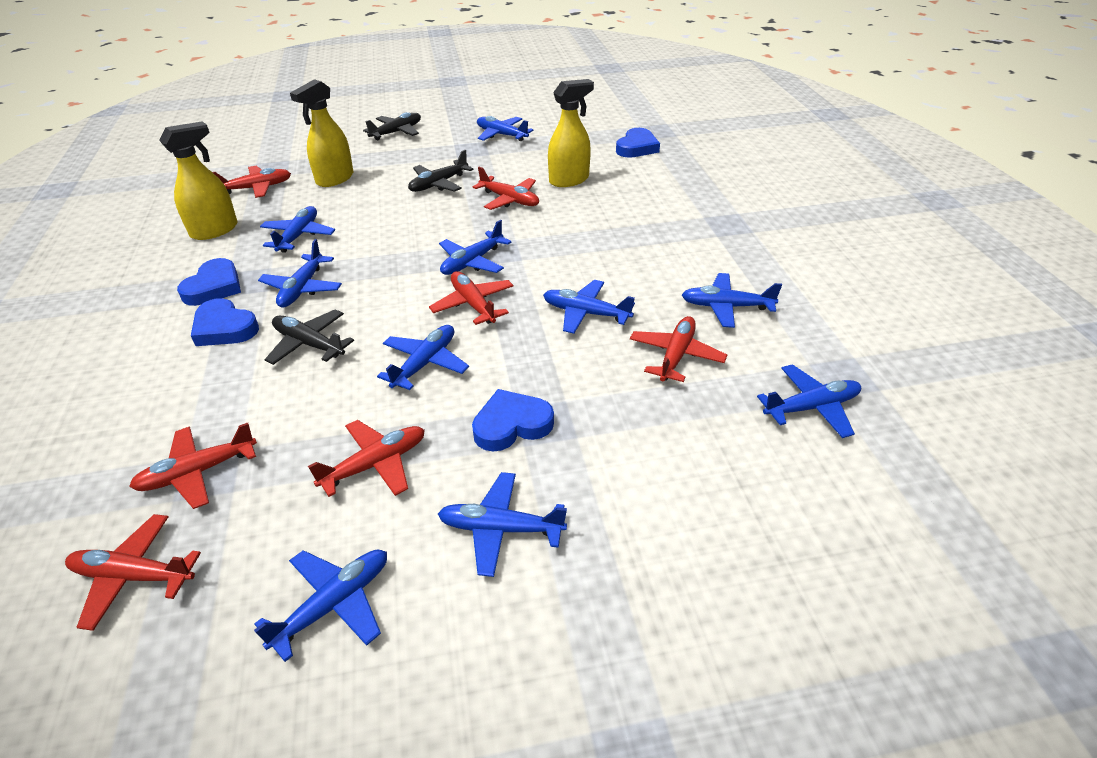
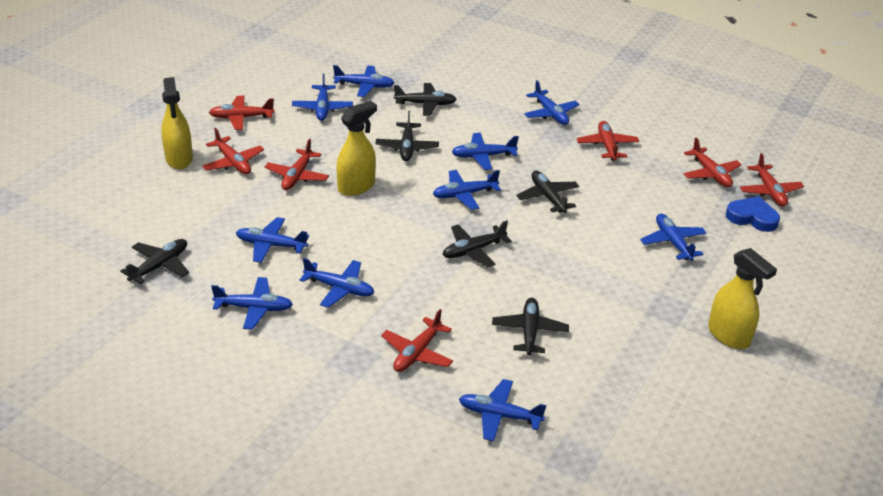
black plane: [264,309,354,365] [363,112,421,140] [408,150,474,192] = 3 -> [120,239,189,284] [375,111,439,161] [394,83,457,116] [443,220,512,267] [492,298,569,355] [516,170,579,213] = 6
blue heart: [177,258,241,306] [191,298,259,346] [472,389,554,452] [616,128,660,158] = 4 -> [726,196,780,232] = 1

